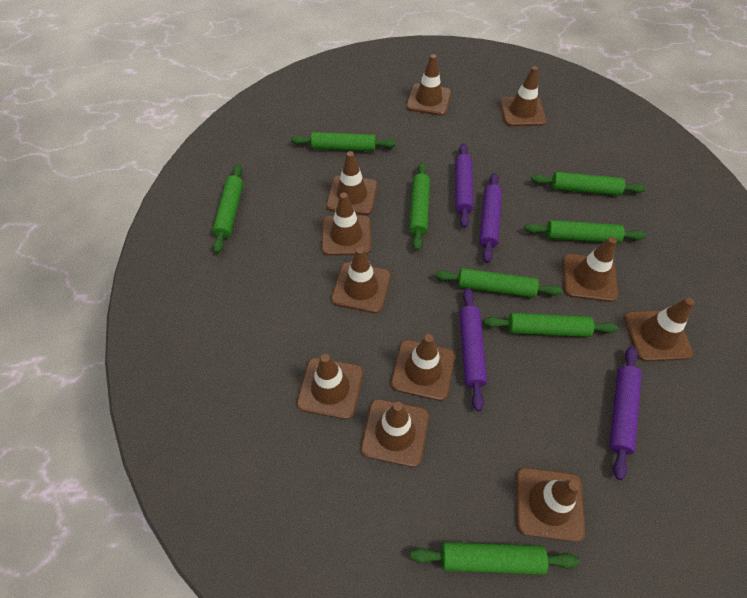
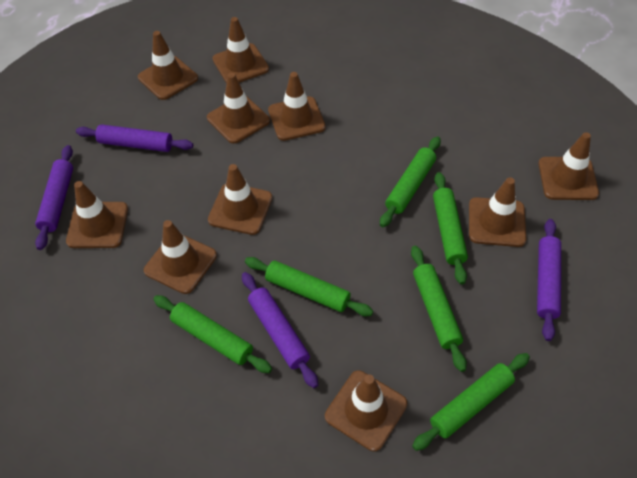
brown traffic cone: [297,354,363,419] [322,192,371,256] [326,151,377,215] [331,247,391,313] [361,399,429,467] [391,334,455,401] [406,54,451,116] [500,66,547,126] [516,467,585,542] [563,237,618,302] [624,298,695,361] = 11 -> [66,181,128,248] [138,31,198,100] [144,220,217,294] [207,73,270,144] [208,164,272,235] [213,17,269,83] [268,72,325,141] [325,371,407,451] [469,177,526,247] [538,132,599,200] = 10
green rolling pin: [212,164,243,253] [291,132,396,151] [409,162,430,251] [410,542,579,575] [435,268,562,298] [484,313,618,337] [525,220,646,243] [531,172,646,196] = 8 -> [153,295,272,373] [245,257,373,316] [380,136,441,227] [411,246,467,372] [412,353,530,451] [433,172,468,285] = 6

